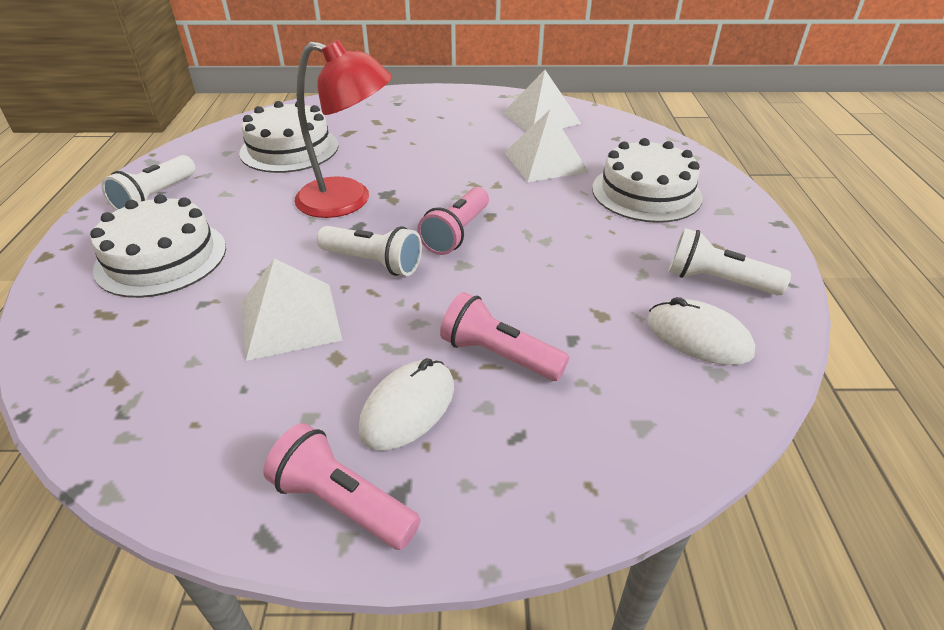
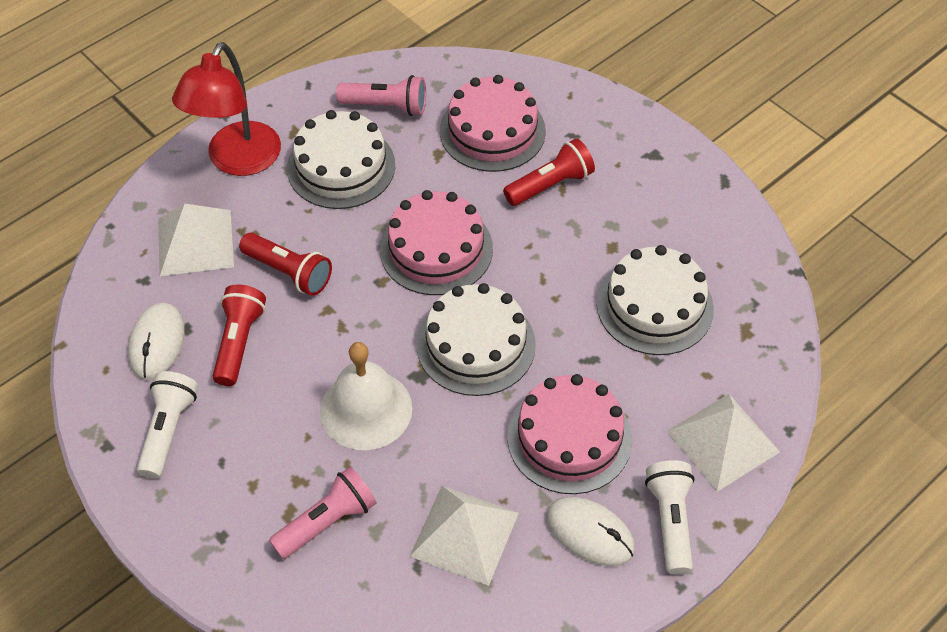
pink cake: none = 0 -> [380,190,493,295] [440,75,546,172] [507,374,632,494] = 3
pink flashlight: [263,423,421,550] [417,187,489,255] [440,292,569,381] = 3 -> [269,467,377,559] [336,75,426,116] = 2
red flashlight: none = 0 -> [213,284,266,386] [239,233,332,296] [503,138,595,206] = 3
white bell: none = 0 -> [320,342,412,450] = 1
white flashlight: [101,155,196,210] [317,226,422,276] [669,228,791,296] = 3 -> [137,371,198,479] [645,460,695,575] = 2

